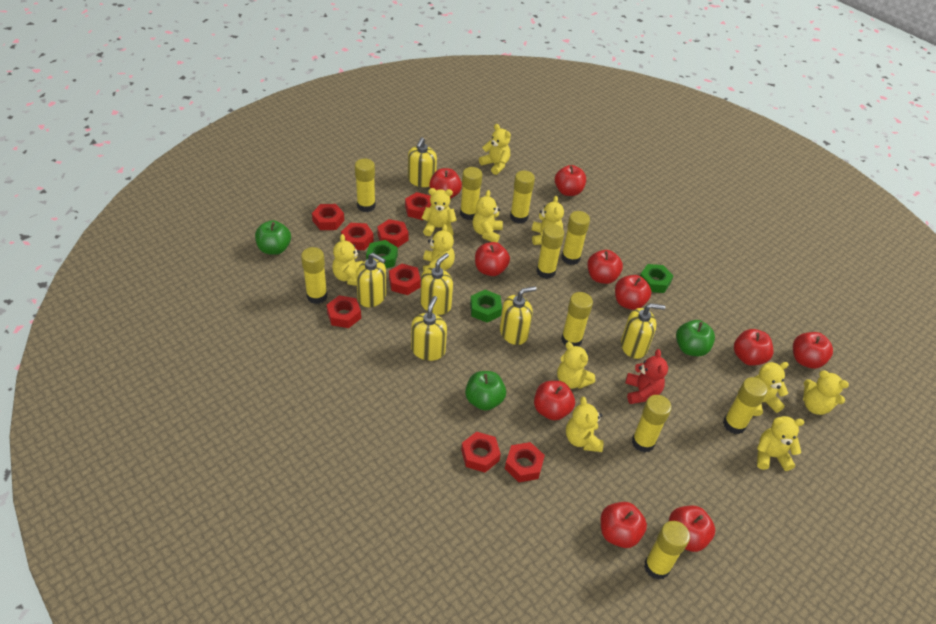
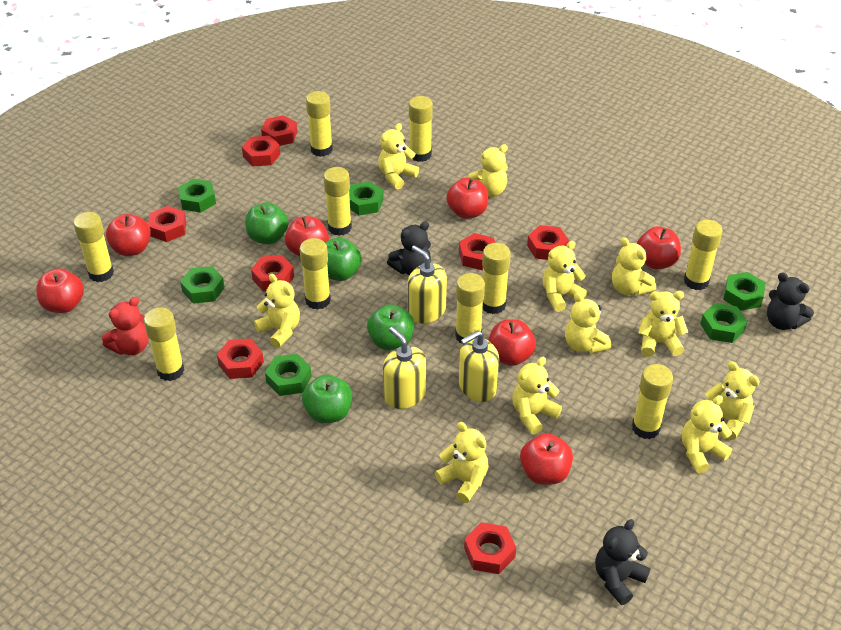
black teddy bear: none = 0 -> [387,221,431,275] [595,519,651,605] [767,272,814,330] = 3
green apple: [255,220,291,255] [465,371,506,411] [676,320,715,356] = 3 -> [245,202,289,244] [302,375,352,423] [325,238,362,281] [367,304,415,350] = 4
green nut: [366,240,398,268] [470,290,502,323] [640,264,673,293] = 3 -> [178,179,216,213] [180,266,225,304] [265,354,312,396] [349,181,384,216] [700,303,747,343] [723,272,765,311] = 6
red apple: [429,168,462,199] [475,242,510,276] [534,381,575,420] [555,165,586,196] [587,250,623,284] [601,502,647,548] [615,275,651,310] [669,506,715,552] [734,329,773,366] [793,332,833,369] = 10 -> [36,269,84,313] [106,214,151,256] [285,216,329,257] [446,178,488,219] [488,319,536,366] [520,433,573,485] [637,226,681,269] = 7
yellow soap dispenser: [356,253,386,307] [408,137,437,187] [411,296,447,361] [420,253,453,315] [500,286,537,345] [621,303,665,359] = 6 -> [383,327,426,409] [408,245,447,323] [459,330,499,402] = 3

